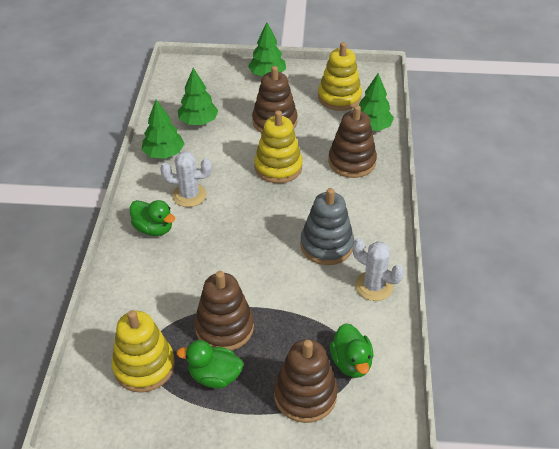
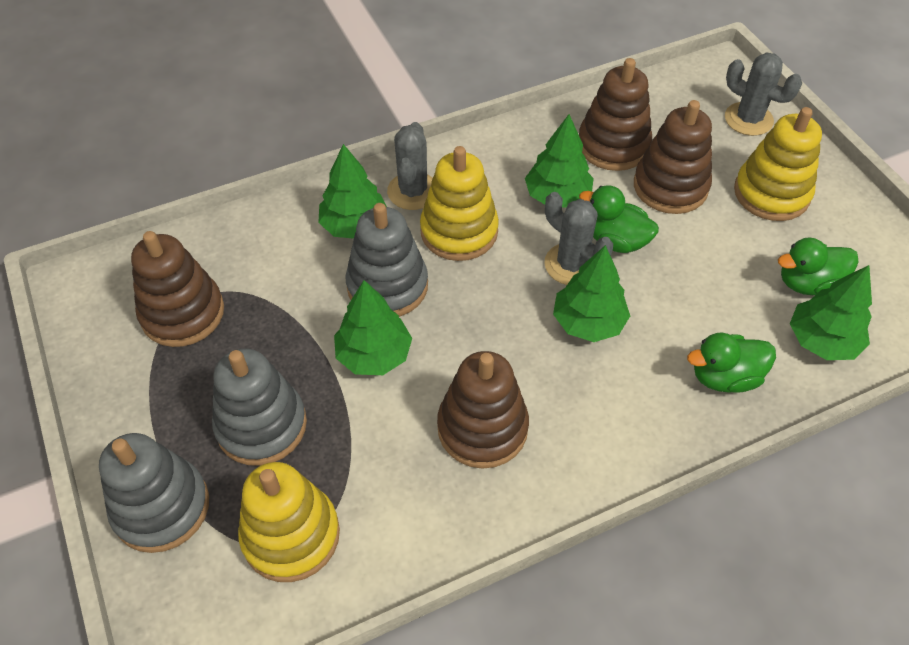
green tree: [142,100,184,159] [178,68,218,125] [248,22,286,76] [359,73,394,131] = 4 -> [318,144,387,239] [334,280,412,375] [525,114,594,208] [553,245,630,342] [790,265,872,360] = 5
grey cactus: none = 0 -> [387,122,433,210] [544,192,613,285] [725,52,802,136] = 3
grey stacking toy: [300,188,354,265] = 1 -> [99,433,209,553] [212,349,307,466] [345,203,428,317] = 3
white cactus: [160,151,212,207] [352,238,404,301] = 2 -> none = 0

